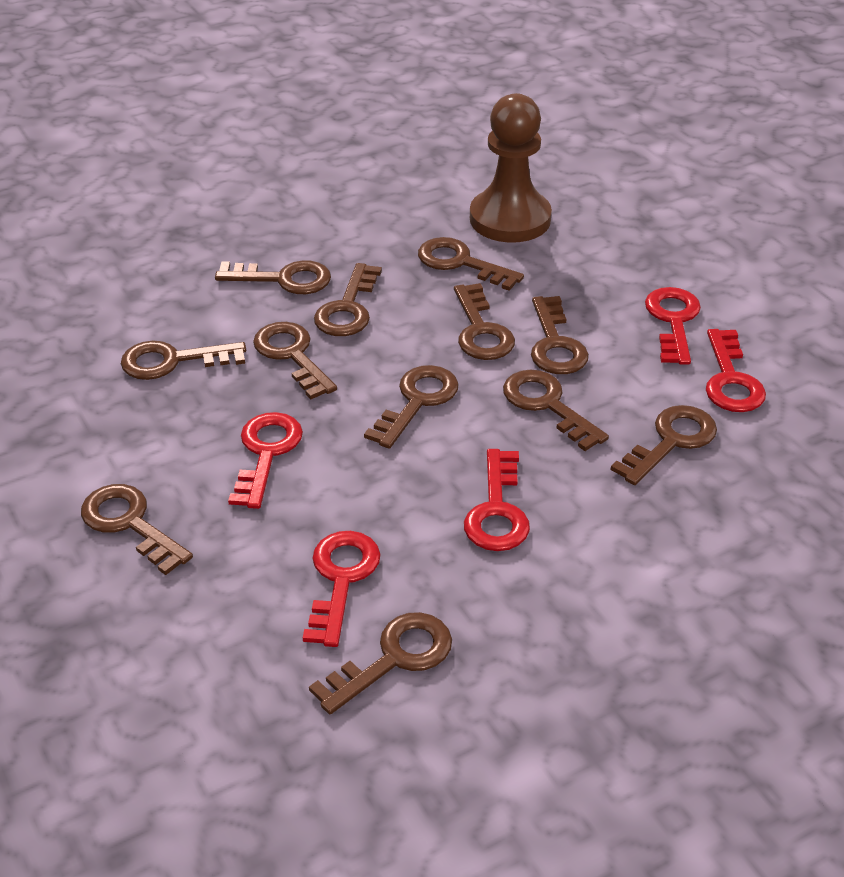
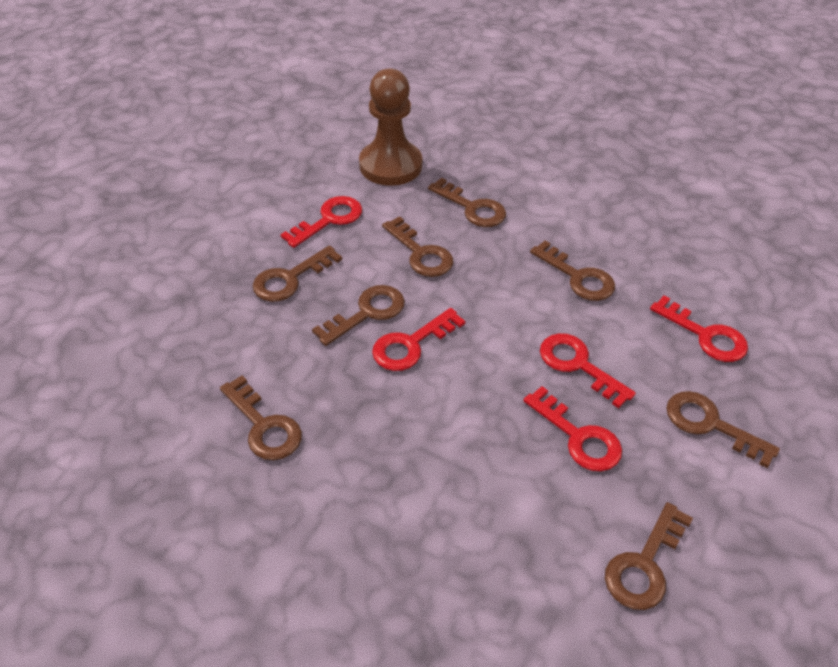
brown key: [81,484,193,575] [121,341,246,380] [215,260,331,294] [253,322,337,399] [309,612,452,714] [314,263,382,336] [364,365,459,449] [418,237,524,291] [454,283,515,360] [503,370,609,451] [531,296,589,374] [610,405,717,485] = 12 -> [220,375,302,460] [253,245,342,302] [312,285,405,346] [382,216,453,277] [428,178,506,227] [530,240,615,301] [605,502,693,610] [666,391,780,468] = 8

